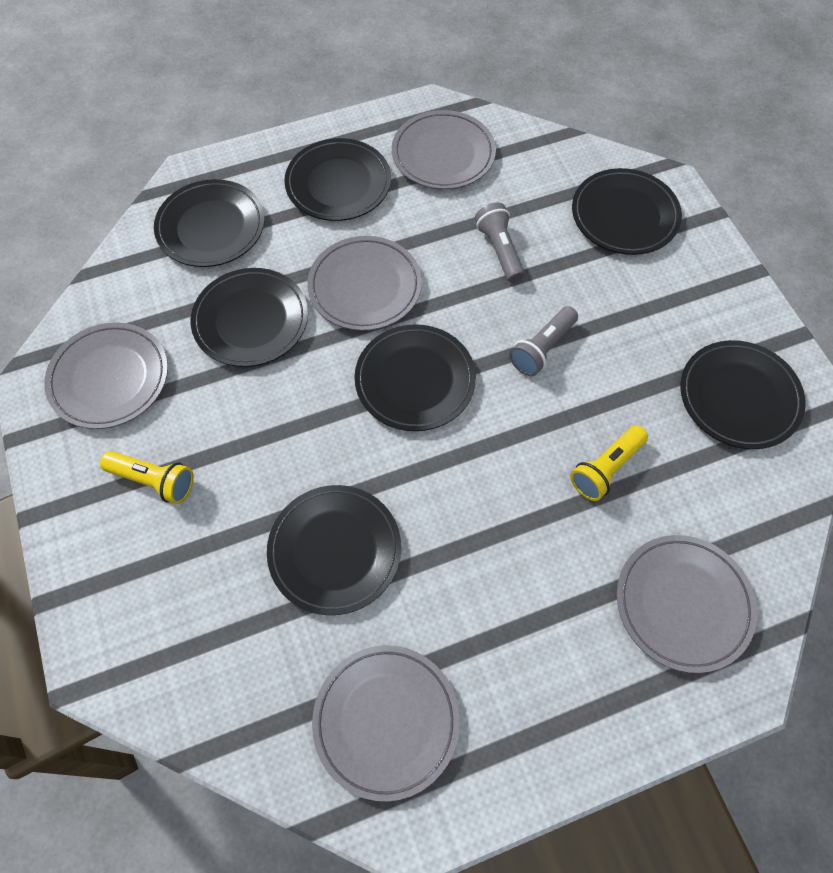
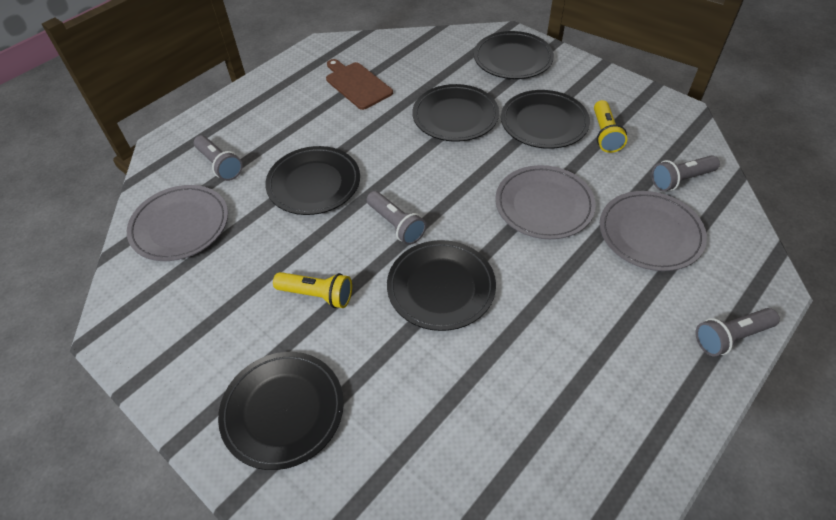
black plate: [154,179,265,267] [191,268,308,367] [267,485,401,615] [284,138,391,221] [354,324,476,431] [572,168,682,255] [680,340,806,449] = 7 -> [218,352,344,470] [265,146,360,215] [387,240,496,331] [412,84,499,142] [474,31,554,79] [501,90,590,149] = 6
brown cutting board: none = 0 -> [326,59,393,110] = 1
grey flashlight: [475,203,525,282] [509,306,578,376] = 2 -> [194,135,243,181] [367,191,426,245] [652,155,720,191] [696,308,780,356] = 4
grey plate: [44,322,168,429] [307,236,422,331] [312,645,459,801] [392,110,496,189] [617,535,757,673] = 5 -> [127,185,228,261] [495,165,596,239] [600,191,707,271] = 3

